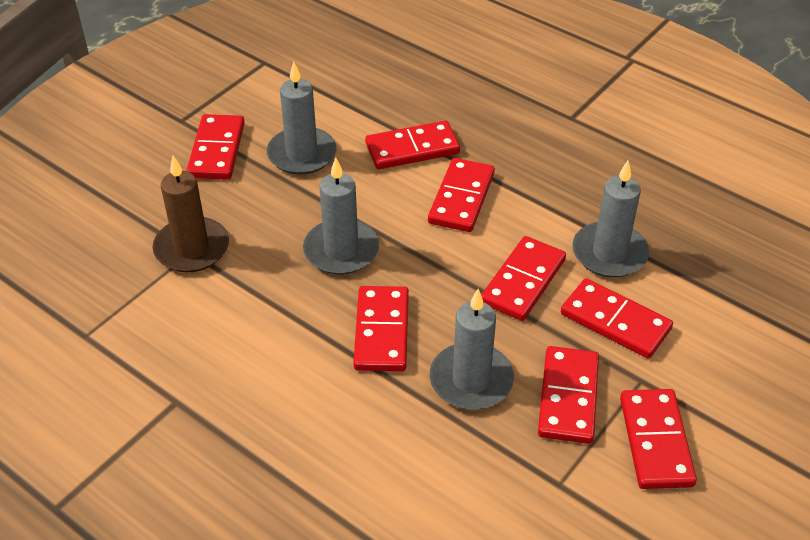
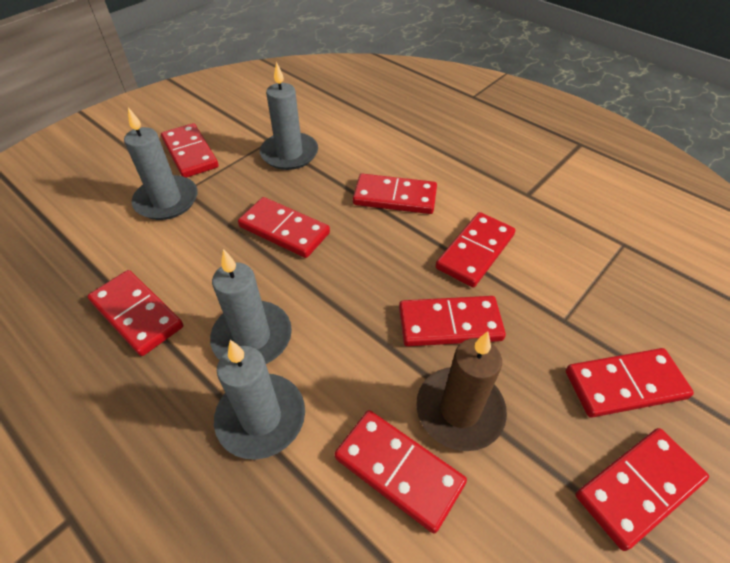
red domino: [186,114,245,180] [353,286,409,371] [365,121,460,169] [428,158,495,232] [481,236,566,321] [538,346,599,444] [561,278,673,359] [620,389,697,489] = 8 -> [88,270,183,356] [161,123,219,178] [238,197,330,258] [334,410,467,533] [353,174,437,214] [399,296,506,346] [436,212,515,287] [566,348,694,418] [576,428,709,551] = 9

